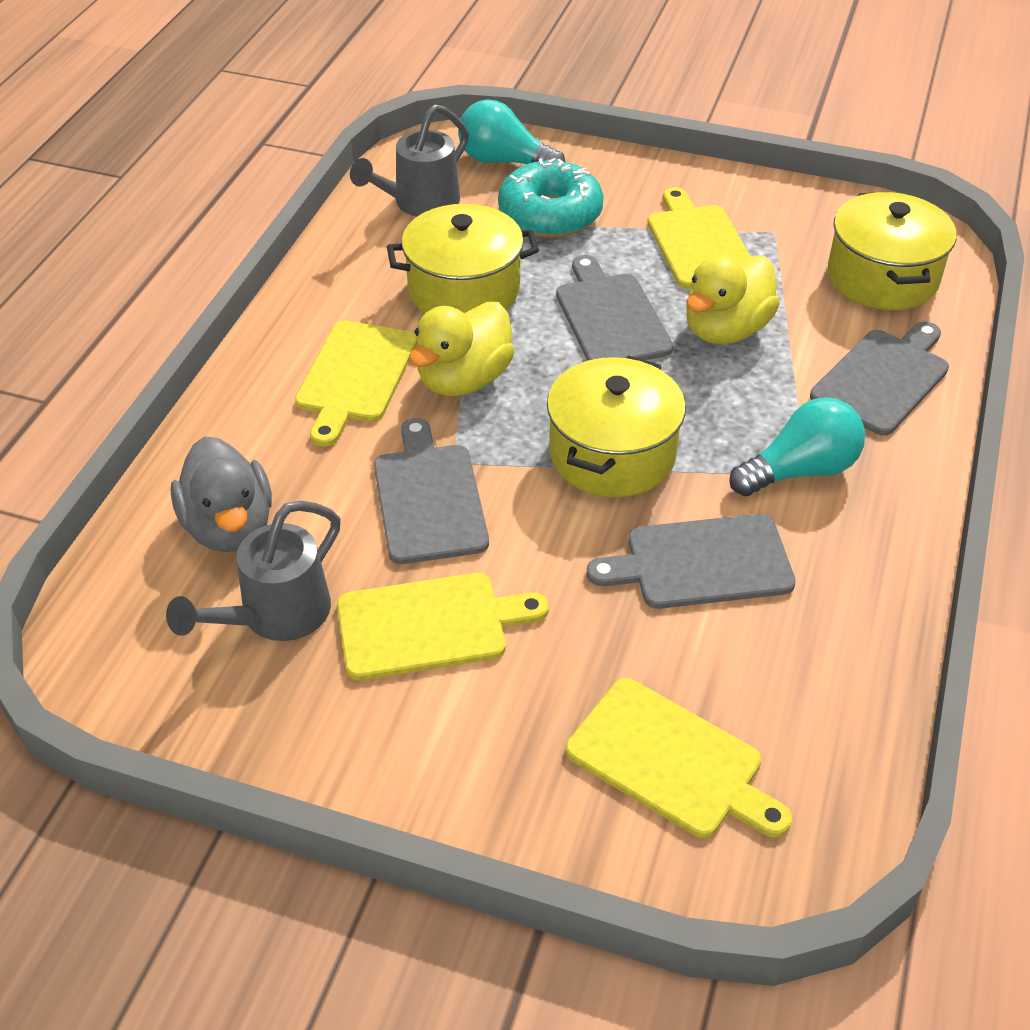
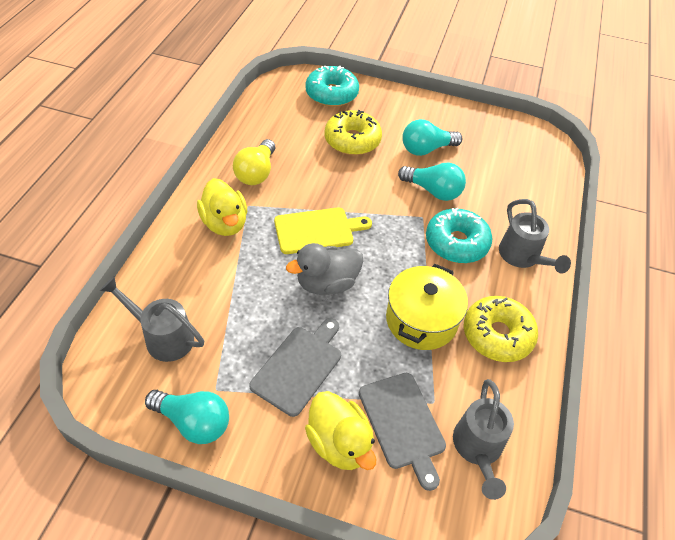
grey cutting board: [374,418,489,564] [556,255,673,361] [587,514,796,609] [810,322,949,436] = 4 -> [249,318,341,417] [359,373,446,491] = 2
grey watering can: [166,501,341,641] [350,104,469,216] = 2 -> [100,276,204,362] [453,379,514,500] [499,199,571,274] = 3
turquoise donut: [498,158,604,238] = 1 -> [305,66,359,107] [426,208,492,263] = 2
turquoise light bulb: [458,99,565,164] [729,397,865,496] = 2 -> [145,390,229,444] [398,162,466,201] [402,119,463,156] = 3
yellow cutting board: [295,321,417,447] [337,573,549,680] [566,678,792,838] [647,187,751,289] = 4 -> [274,207,372,254] = 1
yellow donut: none = 0 -> [324,110,382,155] [464,296,538,362] = 2
yellow light bulb: none = 0 -> [233,139,275,185] = 1
yellow pot: [387,204,539,313] [547,356,686,497] [828,192,956,310] = 3 -> [386,264,468,350] = 1

